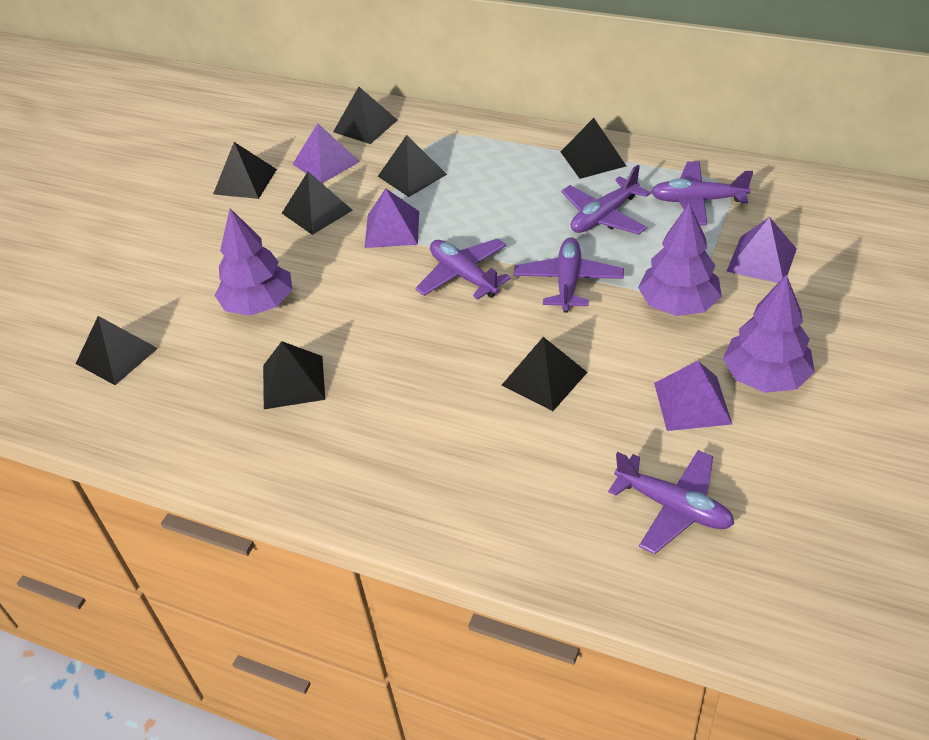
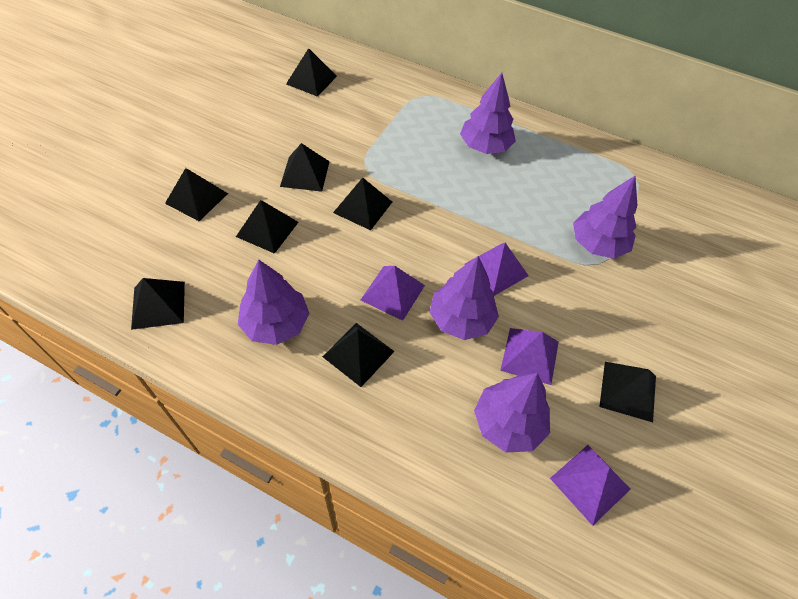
purple plane: [415,238,511,300] [513,237,624,313] [561,165,651,235] [608,450,734,554] [651,161,753,226] = 5 -> none = 0
purple tree: [215,208,293,316] [638,203,722,316] [723,274,815,393] = 3 -> [238,259,309,345] [429,256,499,340] [460,73,516,154] [474,373,550,452] [573,176,637,259] = 5

